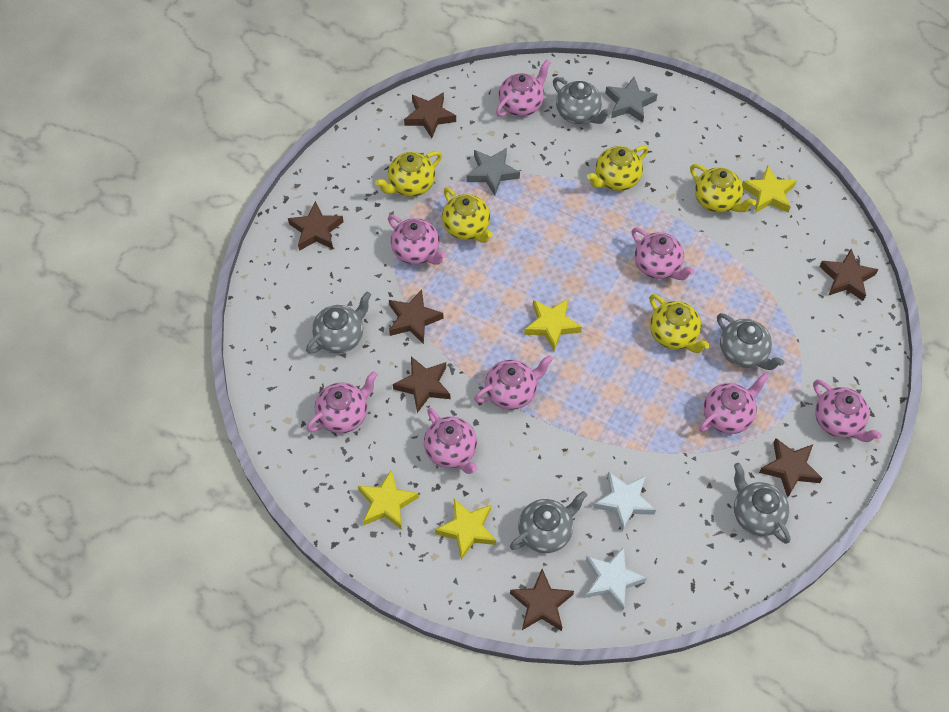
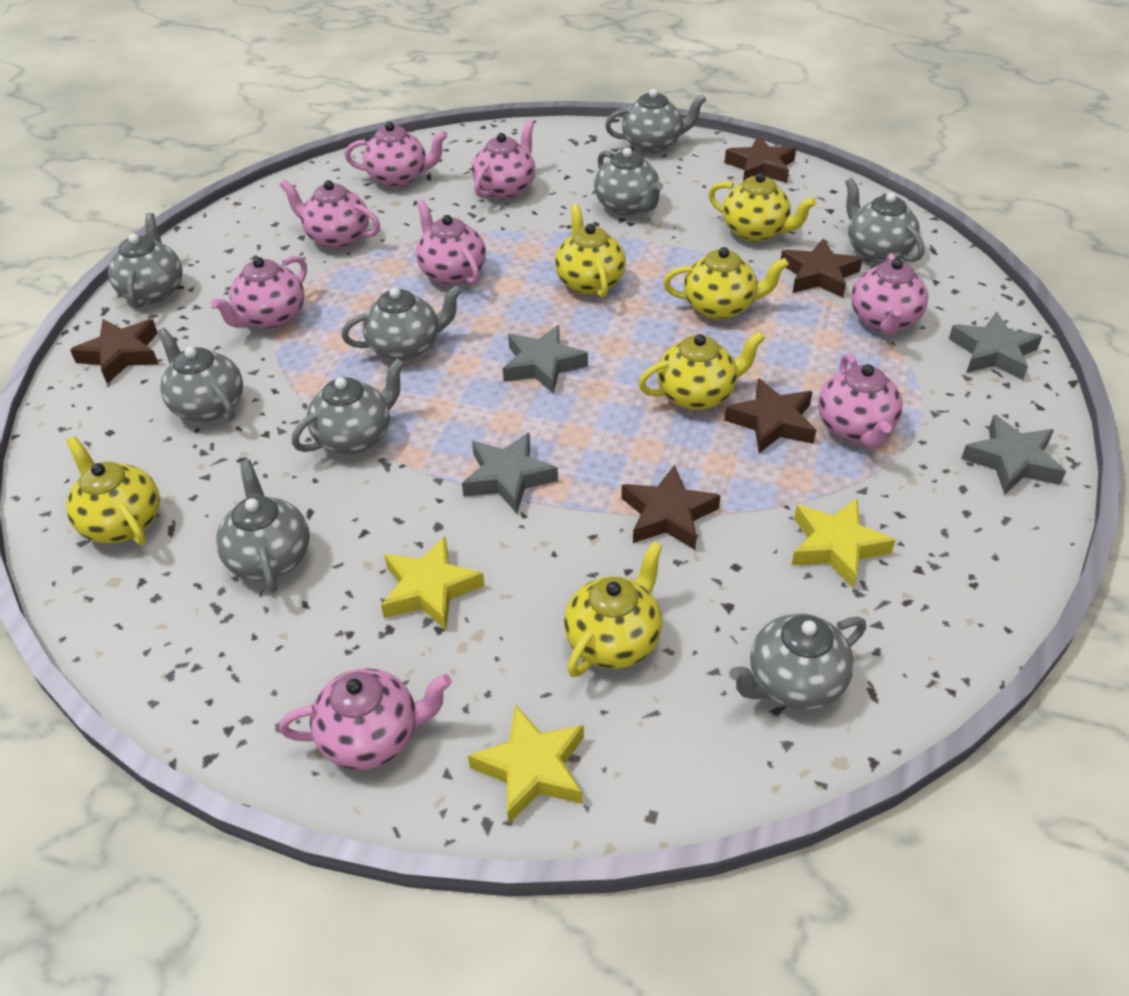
brown star: [288,201,344,251] [389,290,444,344] [393,357,450,413] [404,92,456,138] [510,569,574,631] [759,438,823,497] [819,249,878,301] = 7 -> [70,319,158,384] [621,465,721,550] [724,378,816,453] [725,136,796,183] [781,239,863,298] = 5
grey star: [467,148,520,196] [605,77,658,123] = 2 -> [462,433,558,514] [503,325,588,394] [949,312,1042,380] [961,415,1066,495] = 4
grey teapot: [306,292,371,354] [510,491,587,553] [553,77,611,124] [717,313,784,370] [734,463,790,544] = 5 -> [108,213,183,309] [157,328,243,422] [216,460,310,593] [292,359,405,454] [341,285,462,361] [594,148,663,215] [605,89,706,153] [729,613,866,710] [845,178,924,263] = 9
white star: [586,547,647,611] [593,471,656,532] = 2 -> none = 0
yellow star: [358,469,419,530] [435,499,496,560] [524,299,582,351] [742,165,797,213] = 4 -> [381,536,485,630] [468,704,584,824] [792,499,895,588] = 3
yellow teapot: [375,151,442,197] [442,188,493,243] [587,145,649,191] [649,294,710,353] [690,164,756,213] = 5 -> [66,436,160,545] [555,204,626,298] [564,541,662,677] [638,331,765,410] [663,247,789,320] [709,172,817,242] = 6

